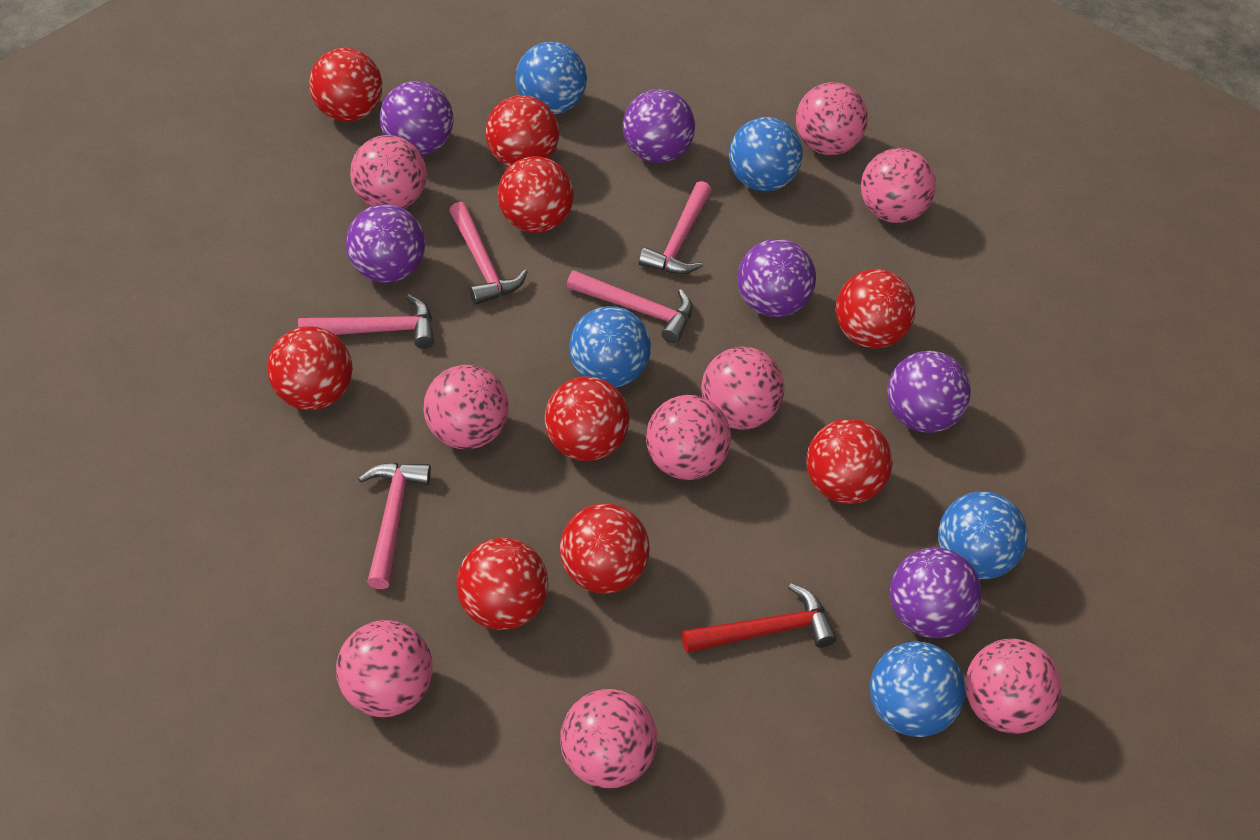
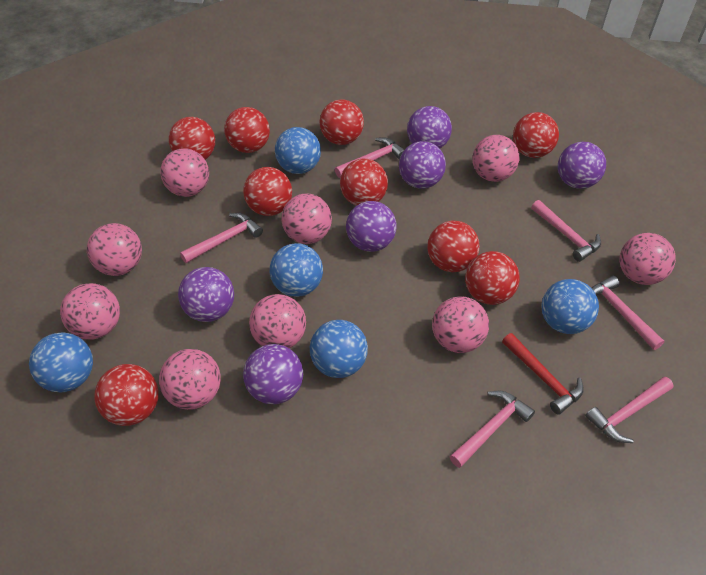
pink hammer: [298,294,434,349] [358,463,431,589] [449,202,527,305] [566,270,693,344] [639,181,712,274] = 5 -> [180,213,263,263] [335,137,405,178] [450,390,535,468] [531,200,601,262] [586,377,674,443] [592,276,665,350] = 6

